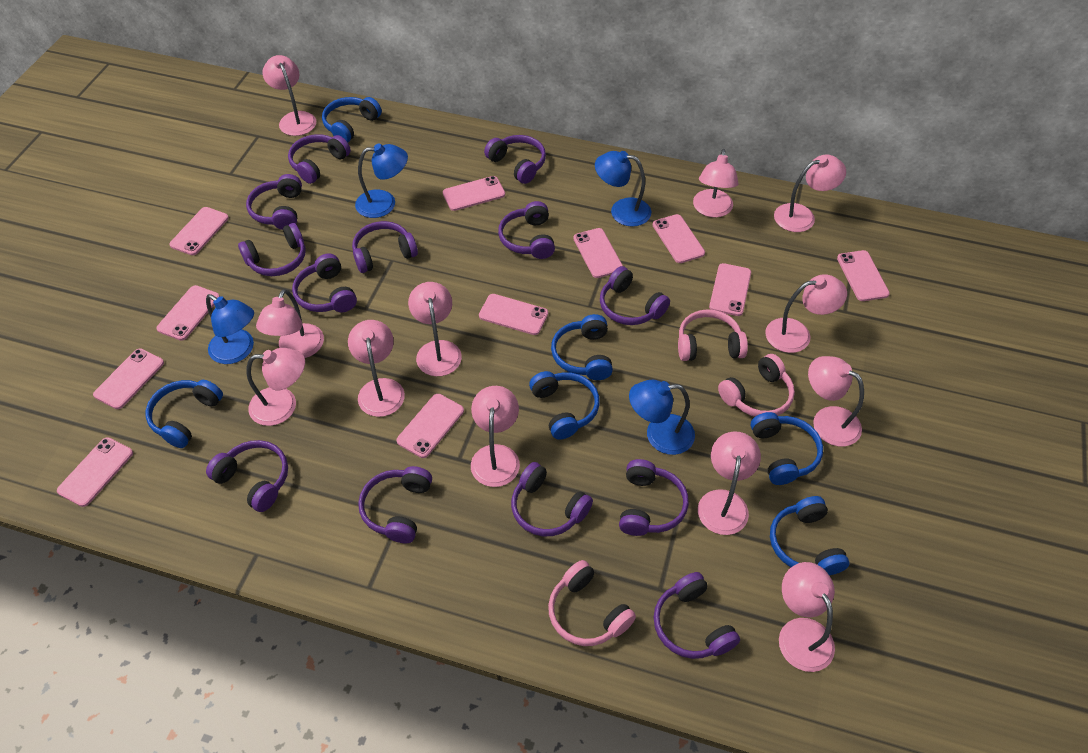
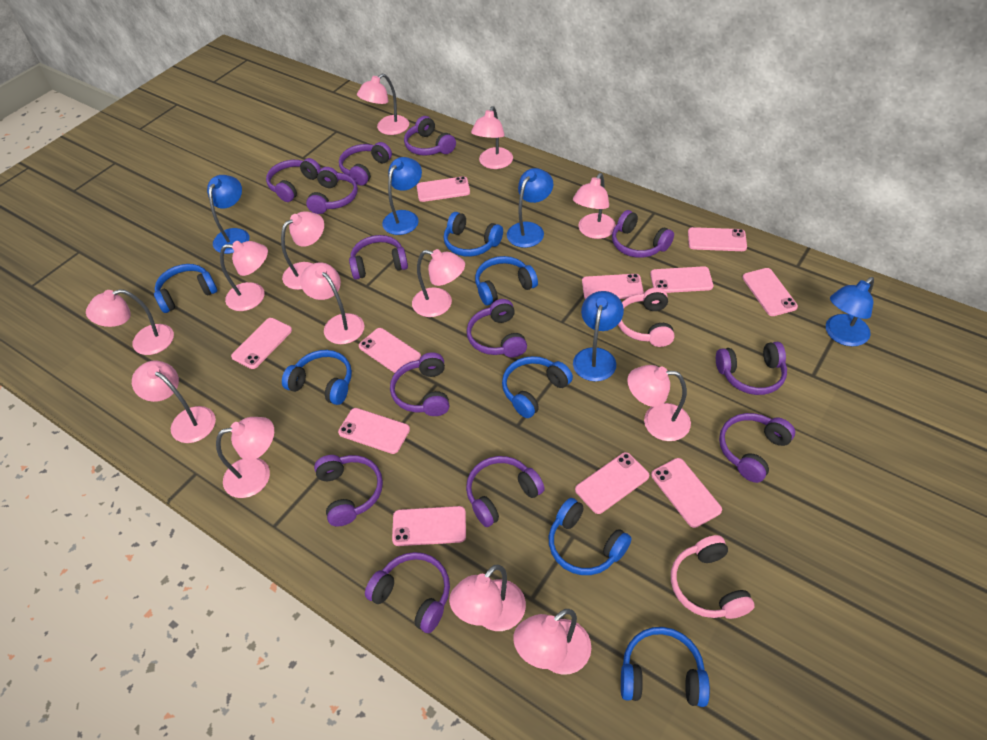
blue headphones: [146,380,223,448] [322,97,382,142] [529,371,600,440] [551,314,613,380] [750,412,823,485] [770,496,849,575] = 6 -> [154,264,217,313] [282,350,352,405] [444,212,503,257] [475,256,538,305] [502,356,573,418] [549,498,632,575] [621,627,710,707] = 7
blue lamp: [206,294,254,364] [355,143,408,218] [595,151,651,227] [629,380,695,455] = 4 -> [207,175,249,254] [382,157,422,235] [507,168,553,248] [573,291,624,381] [826,277,874,346] = 5
pink headphones: [548,560,636,646] [678,309,748,361] [718,354,795,417] = 3 -> [618,287,675,347] [671,535,755,619] = 2
pink lamp: [246,348,305,426] [256,289,324,358] [262,55,316,136] [348,320,405,417] [408,282,462,376] [471,386,520,487] [693,149,739,218] [698,431,761,535] [765,274,847,353] [774,155,846,232] [779,562,835,672] [808,356,864,447] = 12 -> [86,289,174,355] [132,361,216,443] [216,417,274,498] [220,241,268,311] [281,211,324,290] [300,262,364,344] [357,74,409,135] [412,249,465,317] [449,565,526,631] [471,106,513,169] [513,609,591,675] [573,173,616,239] [627,365,691,441] = 13

